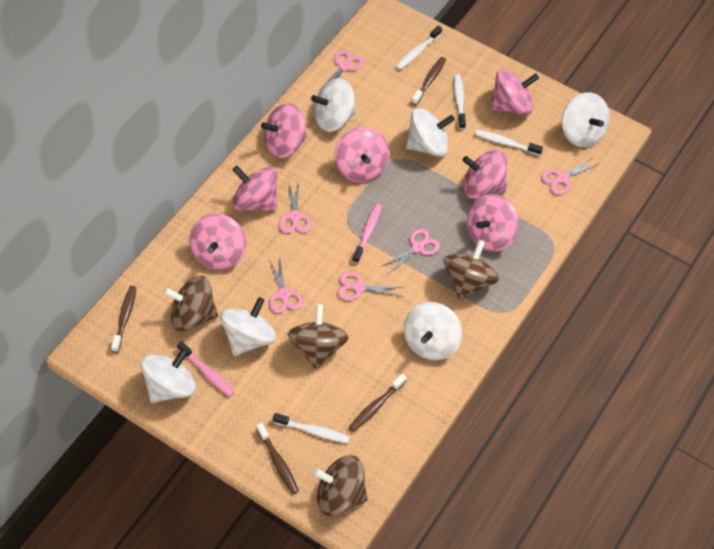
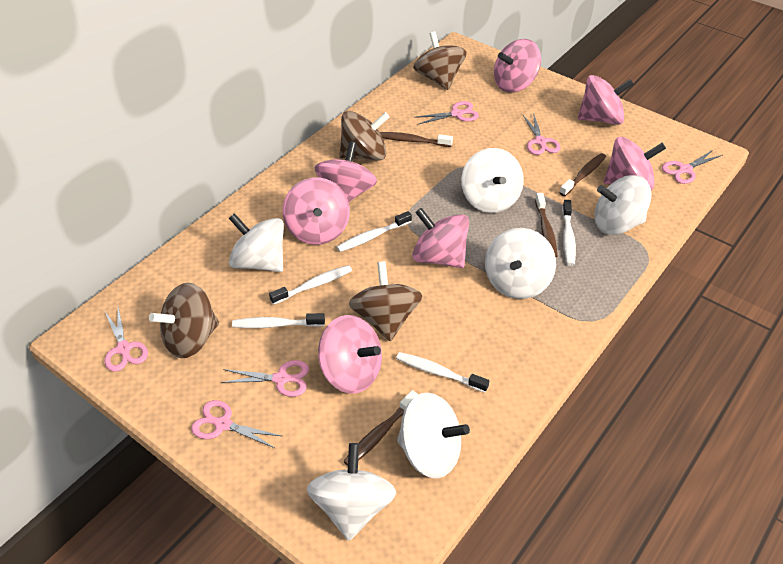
pink toothbrush: [177,341,235,397] [352,204,382,263] = 2 -> none = 0
white toothbrush: [273,413,350,443] [395,26,442,70] [454,74,466,129] [475,130,543,156] = 4 -> [232,313,325,328] [269,265,352,305] [337,211,412,252] [396,352,489,393] [562,200,576,266] = 5

